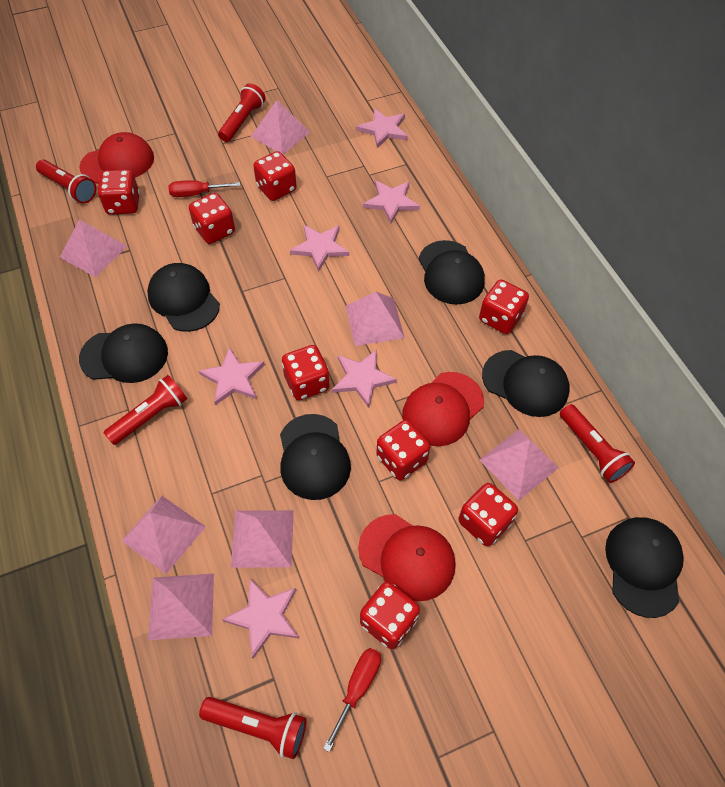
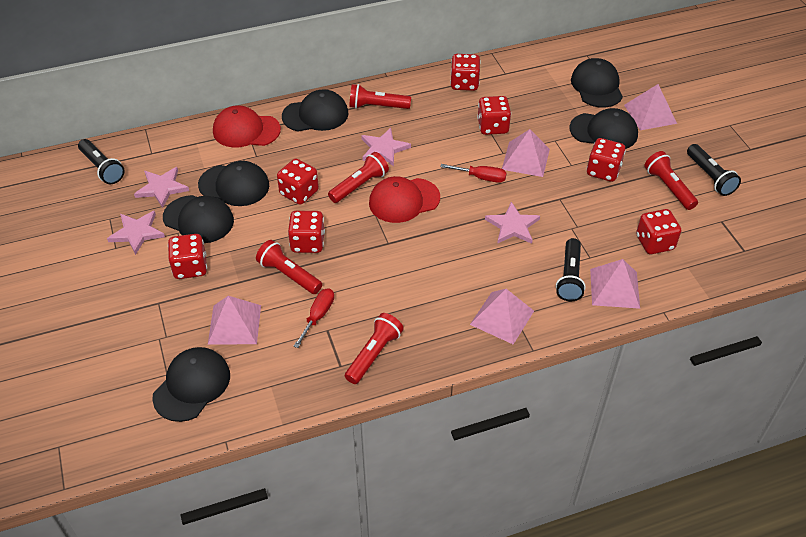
black flashlight: none = 0 -> [78,139,125,184] [556,238,586,301] [687,144,741,196] = 3
pink pyramid: [60,220,127,277] [122,496,206,574] [148,573,214,640] [231,510,294,568] [251,100,310,154] [346,292,405,346] [480,429,558,500] = 7 -> [208,296,261,345] [470,289,534,344] [502,129,550,177] [590,259,640,309] [624,84,677,130] = 5
pink star: [199,347,265,405] [222,578,299,658] [290,225,349,272] [332,350,397,408] [356,108,408,148] [363,180,420,224] = 6 -> [107,211,165,255] [134,167,189,208] [361,128,411,166] [485,202,540,244] = 4
red cap: [79,132,154,184] [358,514,455,601] [402,372,484,446] = 3 -> [213,105,281,148] [369,176,440,223] = 2
red dice: [97,169,140,215] [189,193,235,244] [253,151,297,201] [282,345,330,400] [360,582,420,649] [376,420,430,480] [458,483,518,546] [479,280,529,334] = 8 -> [168,234,207,279] [277,159,319,205] [288,211,325,253] [450,54,481,91] [477,96,511,135] [587,138,626,182] [636,209,681,254] = 7

